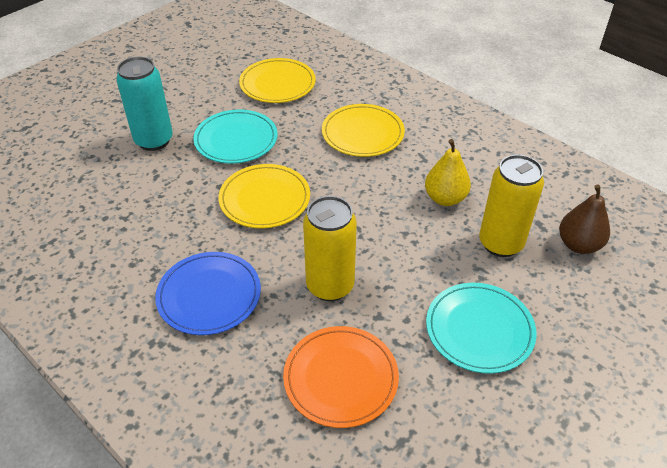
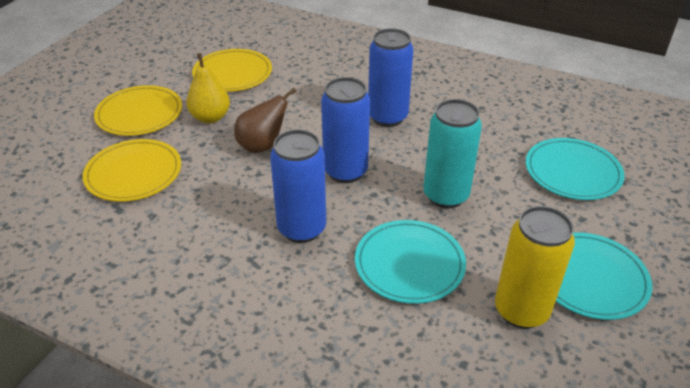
blue can: none = 0 -> [270,130,326,243] [321,77,370,183] [368,28,413,127] = 3
blue plate: [155,252,261,335] = 1 -> none = 0
orange plate: [283,326,399,428] = 1 -> none = 0
turquoise plate: [193,110,278,164] [426,283,536,374] = 2 -> [355,220,466,304] [526,138,625,200] [556,233,652,320] = 3
yellow can: [303,196,357,301] [479,155,544,257] = 2 -> [495,206,575,329] = 1

